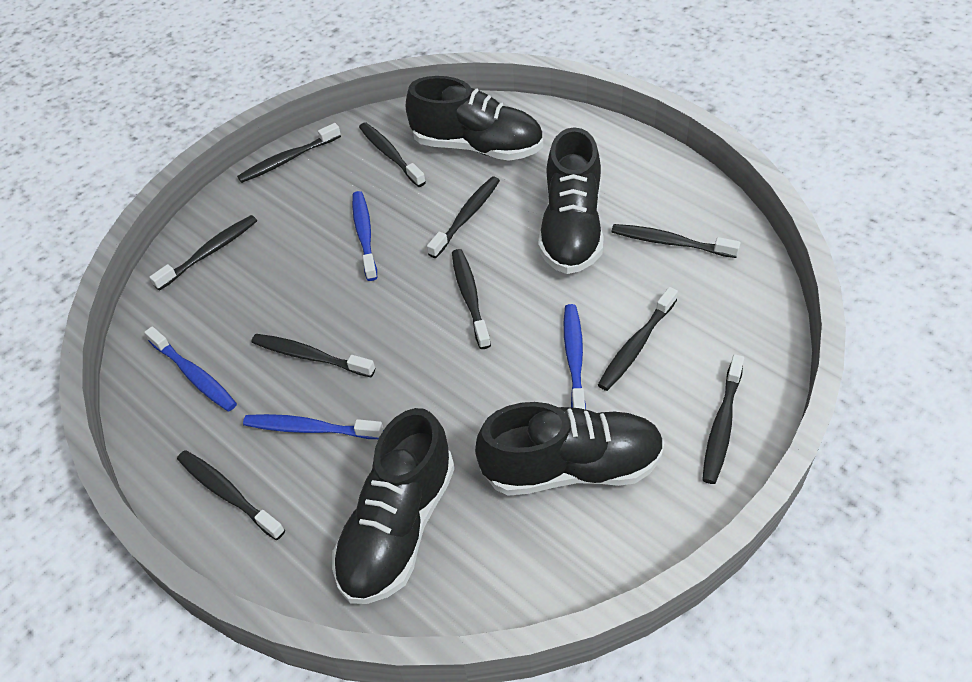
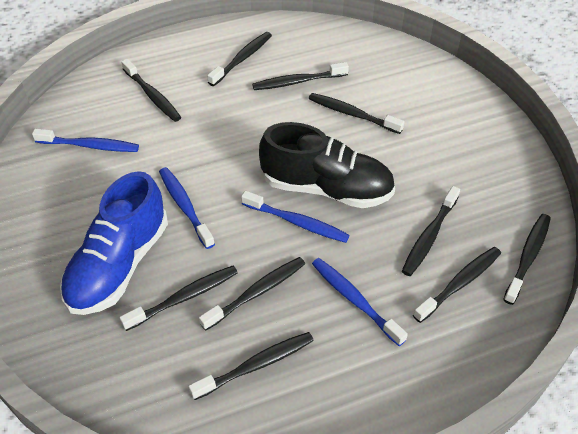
black shoe: [332,408,455,604] [406,76,543,161] [475,402,665,496] [538,127,604,274] = 4 -> [259,122,395,208] = 1
blue shoe: none = 0 -> [60,171,168,315] = 1

